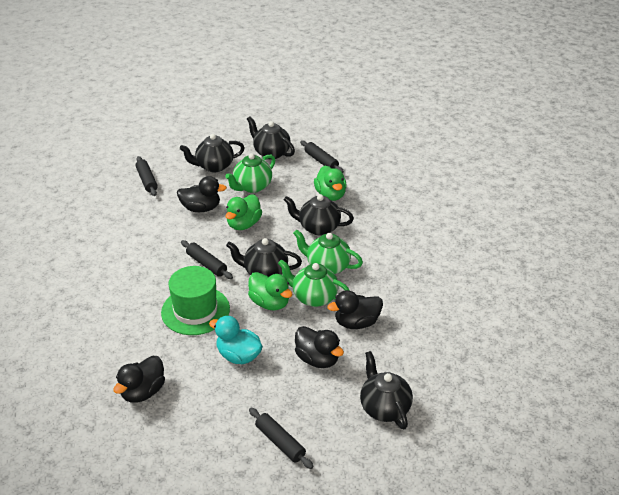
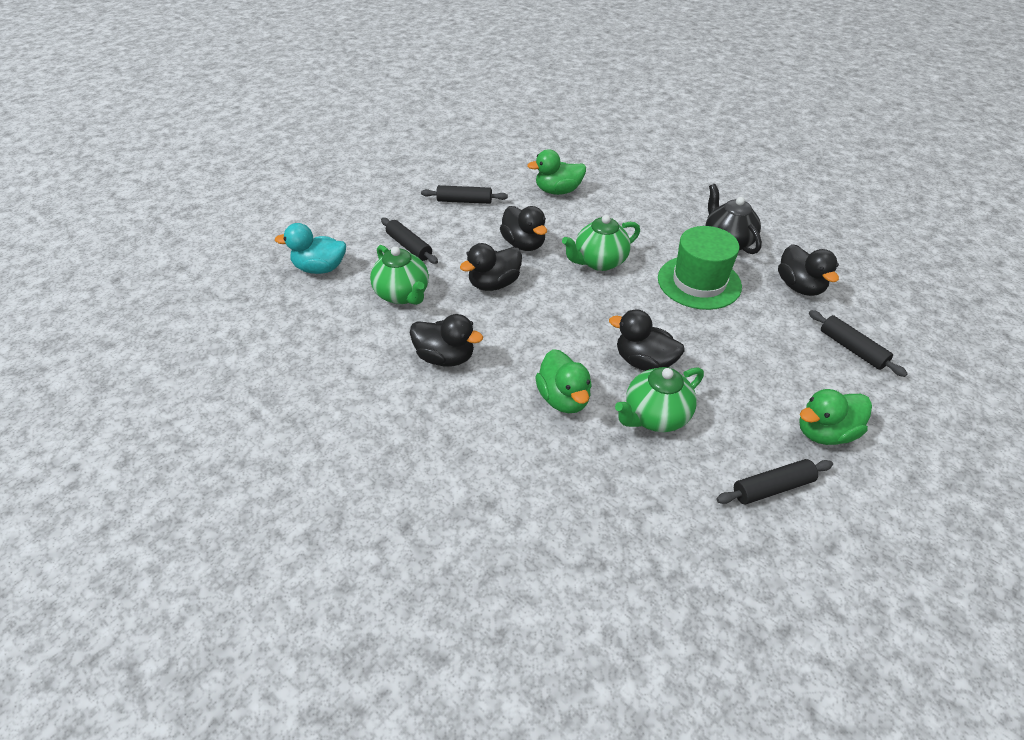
black duck: [113,356,165,403] [177,176,227,212] [295,326,344,368] [327,290,383,329] = 4 -> [410,314,483,367] [460,243,522,291] [500,206,547,251] [609,309,685,371] [778,244,839,296] = 5
black teapot: [180,134,245,172] [226,238,302,277] [247,116,295,159] [284,194,354,235] [360,351,413,429] = 5 -> [705,184,762,254] = 1

